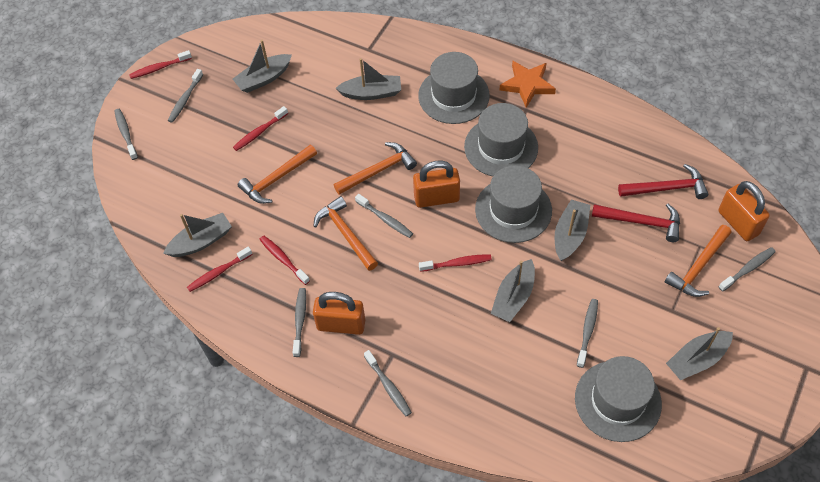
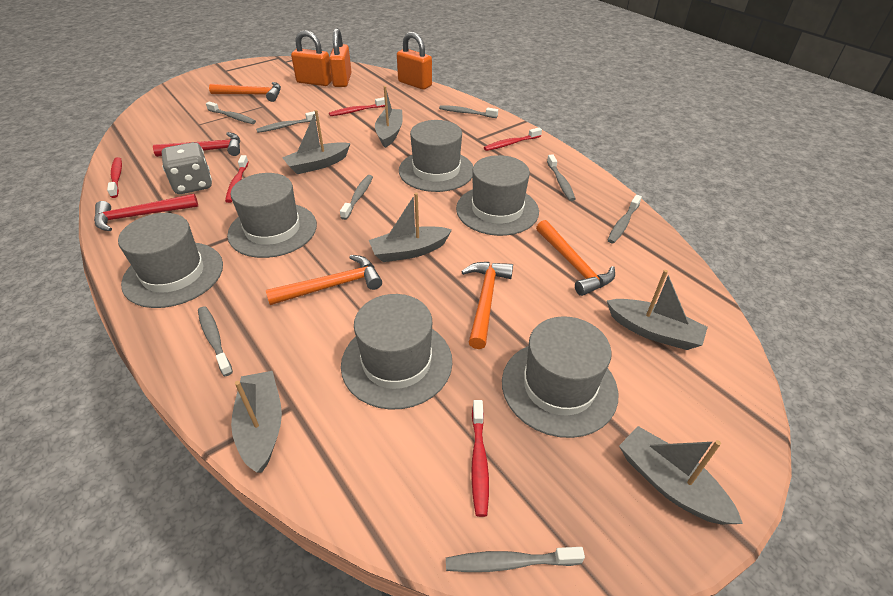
grey dice: none = 0 -> [162,142,212,194] = 1
grey hat: [418,52,490,124] [464,103,538,176] [475,165,552,243] [575,356,662,442] = 4 -> [118,213,223,308] [227,173,317,258] [341,294,452,410] [399,120,473,192] [456,155,539,236] [502,316,618,438] = 6
grey toothbrush: [114,109,138,160] [168,69,203,123] [293,288,306,357] [355,194,413,238] [364,350,412,417] [577,299,598,368] [718,247,776,291] = 7 -> [198,306,233,376] [206,101,256,124] [256,111,319,133] [340,175,373,220] [439,105,498,118] [446,547,585,572] [547,155,576,201] [608,195,642,244] = 8
orange star: [500,61,556,108] = 1 -> none = 0

